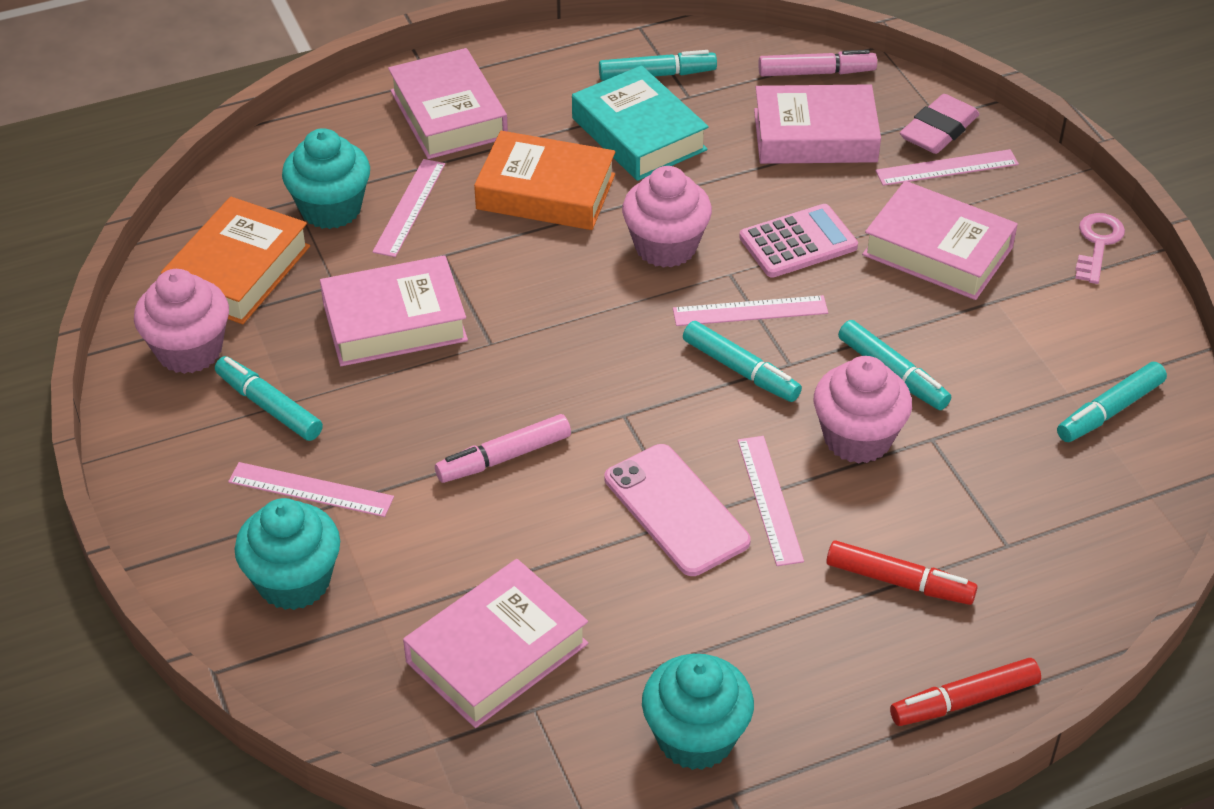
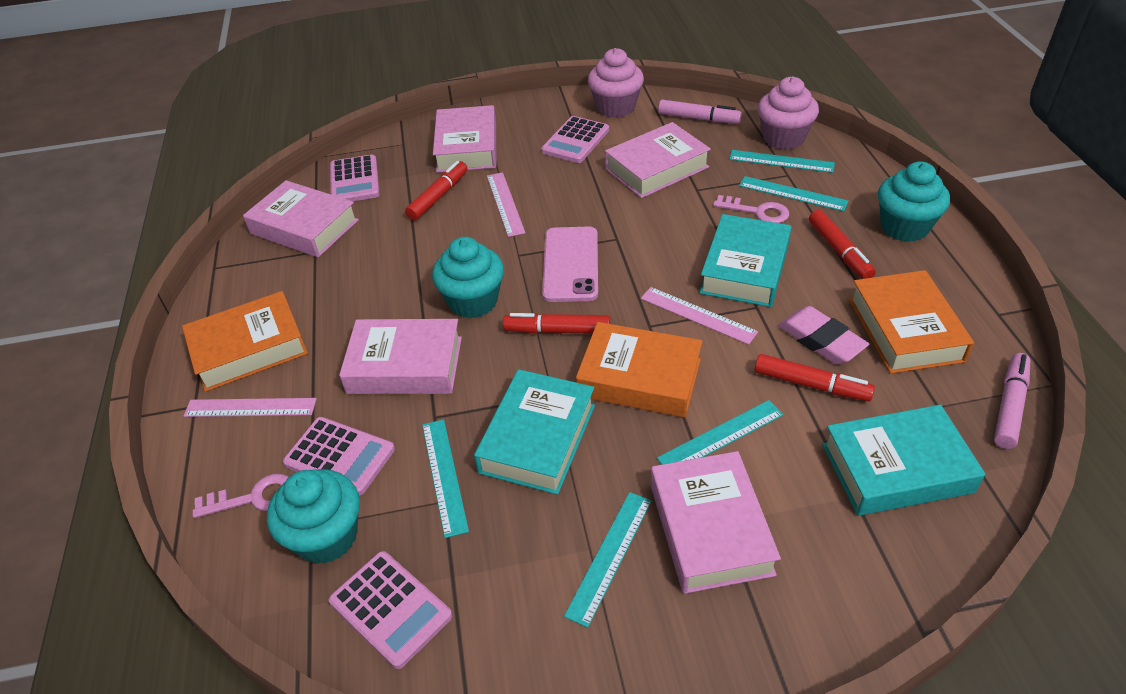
orange book: [161,197,310,324] [474,131,615,230] = 2 -> [182,291,308,392] [576,322,703,417] [849,270,974,374] = 3
pink calculator: [739,204,858,278] = 1 -> [283,417,395,495] [329,551,452,669] [330,155,380,201] [541,116,609,163] = 4
pink cupcake: [134,269,229,374] [622,166,712,268] [814,356,912,464] = 3 -> [588,48,644,118] [758,77,819,150] = 2
pink key: [1075,213,1125,284] = 1 -> [193,474,289,518] [713,195,789,223] = 2
pink ruler: [228,462,394,517] [373,159,445,257] [673,295,828,326] [738,436,804,566] [875,149,1019,186] = 5 -> [184,398,317,417] [487,172,525,237] [641,287,758,345] = 3
red marker: [826,540,978,605] [890,658,1041,726] = 2 -> [405,161,468,220] [503,313,610,334] [755,354,875,401] [809,210,876,279] = 4
turquoise book: [572,65,708,181] = 1 -> [474,369,595,495] [699,214,791,307] [822,405,985,516] = 3
turquoise marker: [215,356,323,441] [599,50,717,81] [683,321,802,402] [838,320,951,410] [1057,362,1167,442] = 5 -> none = 0
turquoise ruler: none = 0 -> [422,419,469,538] [564,492,652,628] [657,400,783,465] [729,150,835,173] [739,176,848,211] = 5

